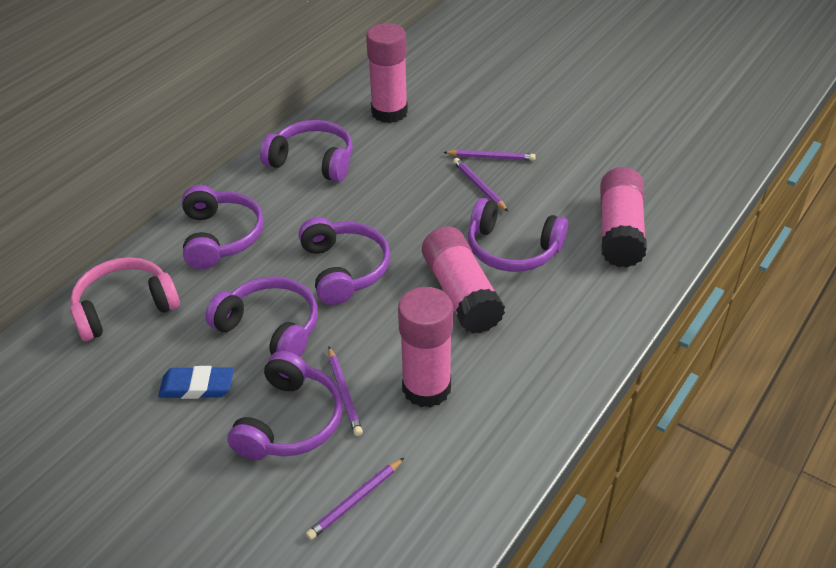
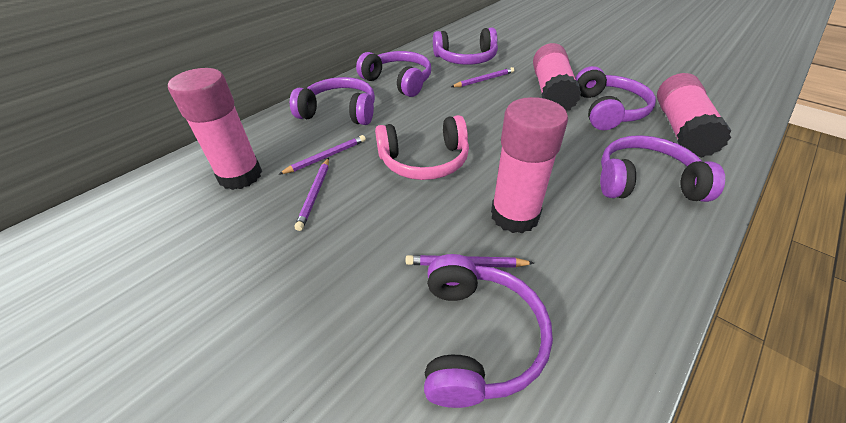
blue eraser: [158,366,234,399] = 1 -> none = 0

